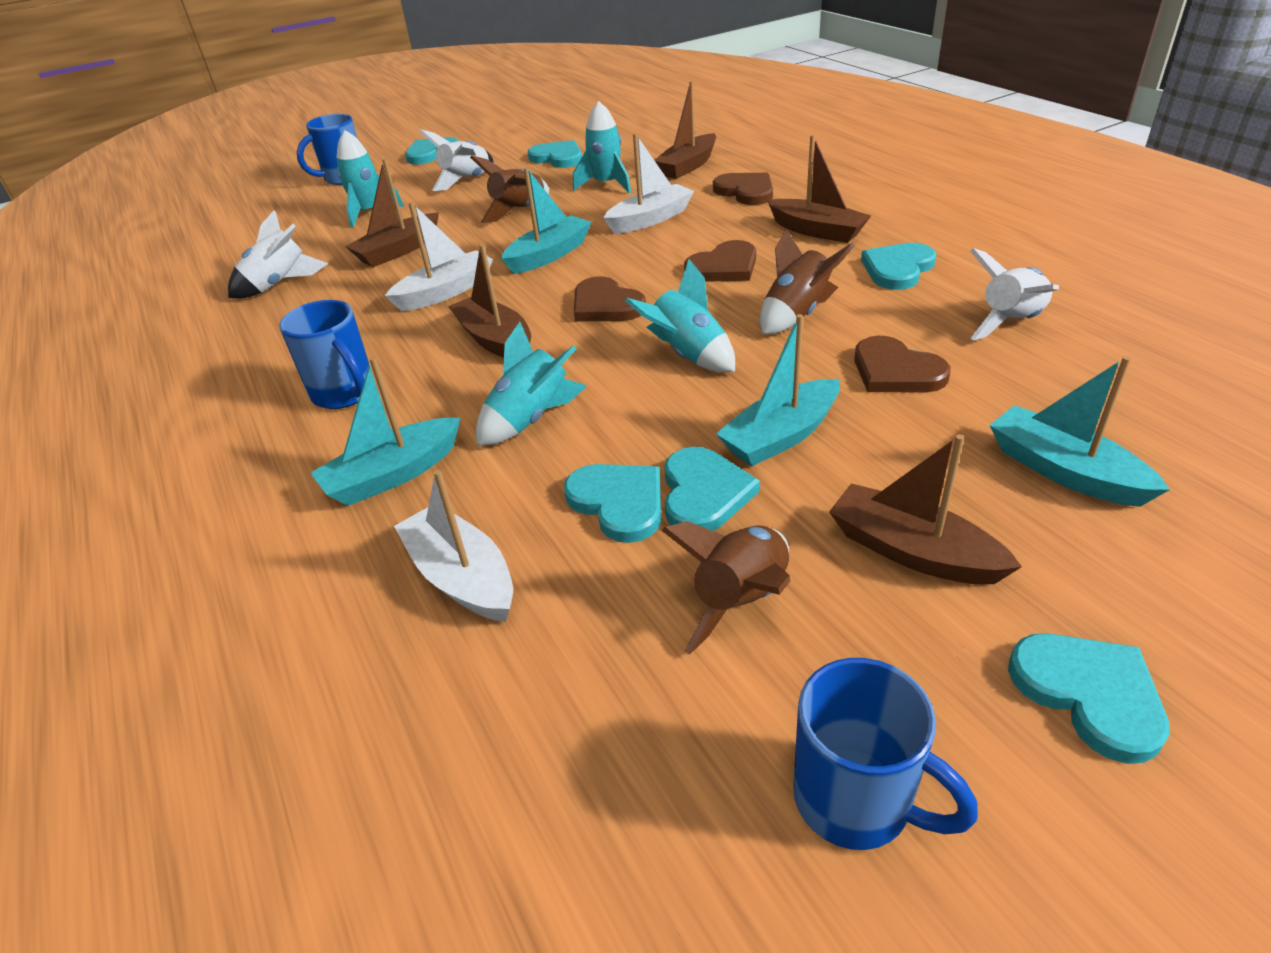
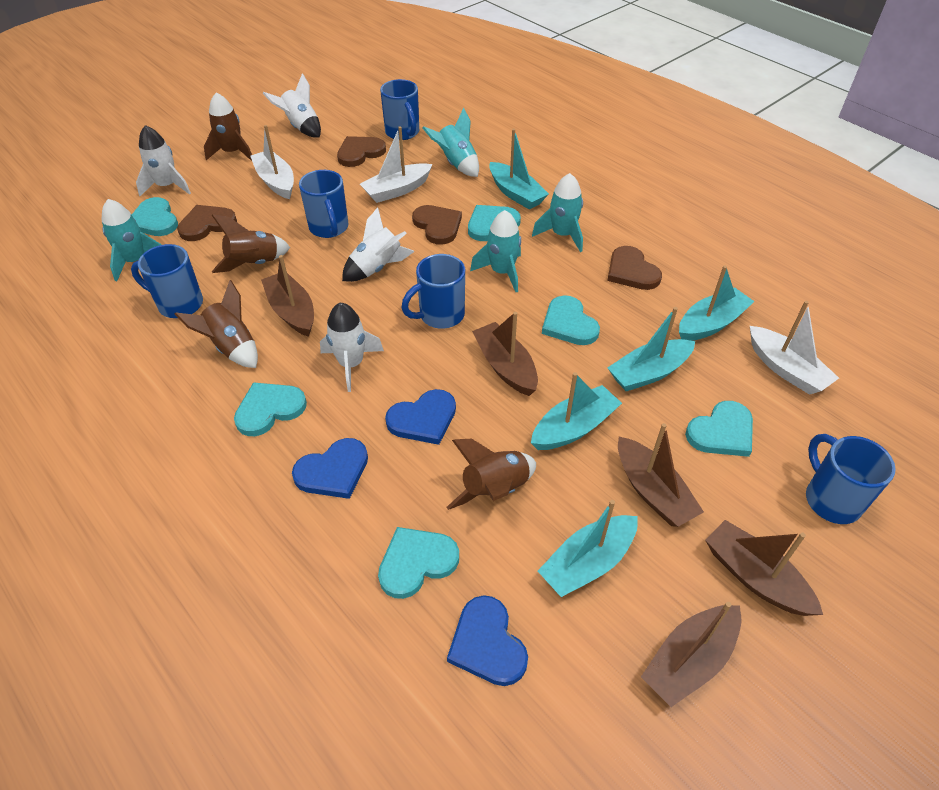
blue heart: none = 0 -> [292,438,368,499] [385,389,456,445] [447,595,528,686] = 3
blue mug: [279,300,370,409] [297,114,357,185] [793,658,978,850] = 3 -> [131,244,203,318] [299,170,348,238] [380,79,419,140] [401,254,465,329] [806,434,896,524] = 5
brown rocket: [470,155,549,223] [661,521,791,655] [760,228,855,334] = 3 -> [175,280,258,368] [204,93,252,161] [212,214,291,273] [447,439,536,510] = 4
turquoise boat: [311,357,460,506] [501,167,591,274] [716,314,840,466] [989,356,1170,507] = 4 -> [489,129,549,209] [531,372,622,450] [538,500,638,597] [608,307,695,391] [679,265,755,341] = 5
white rocket: [228,210,328,298] [419,129,493,191] [970,248,1059,340] = 3 -> [136,125,191,196] [263,73,321,138] [320,303,384,392] [342,207,415,282] = 4

